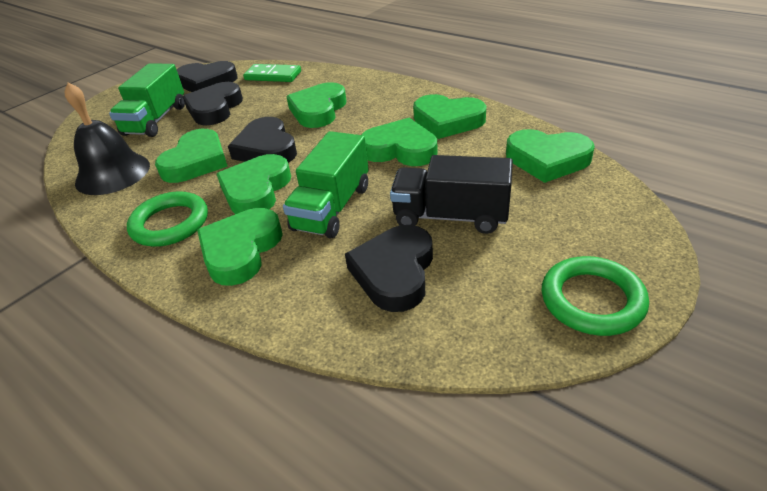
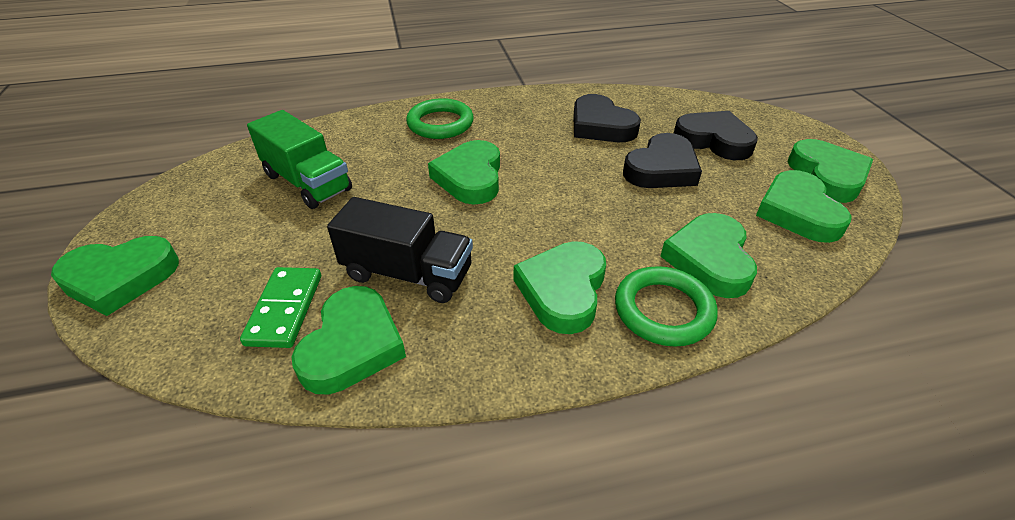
black bell: [64,82,150,195] = 1 -> none = 0
black heart: [177,61,238,92] [183,82,243,125] [228,117,297,163] [345,225,433,312] = 4 -> [573,94,641,142] [623,133,702,188] [674,111,758,160] = 3
green truck: [109,64,185,137] [283,131,369,238] = 2 -> [247,110,352,209] = 1

